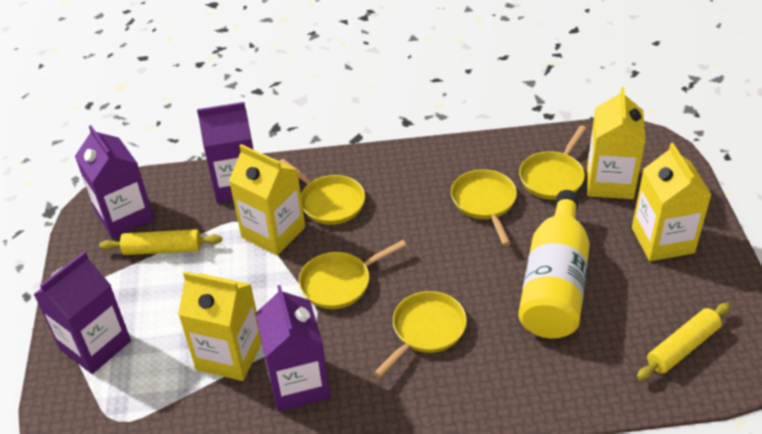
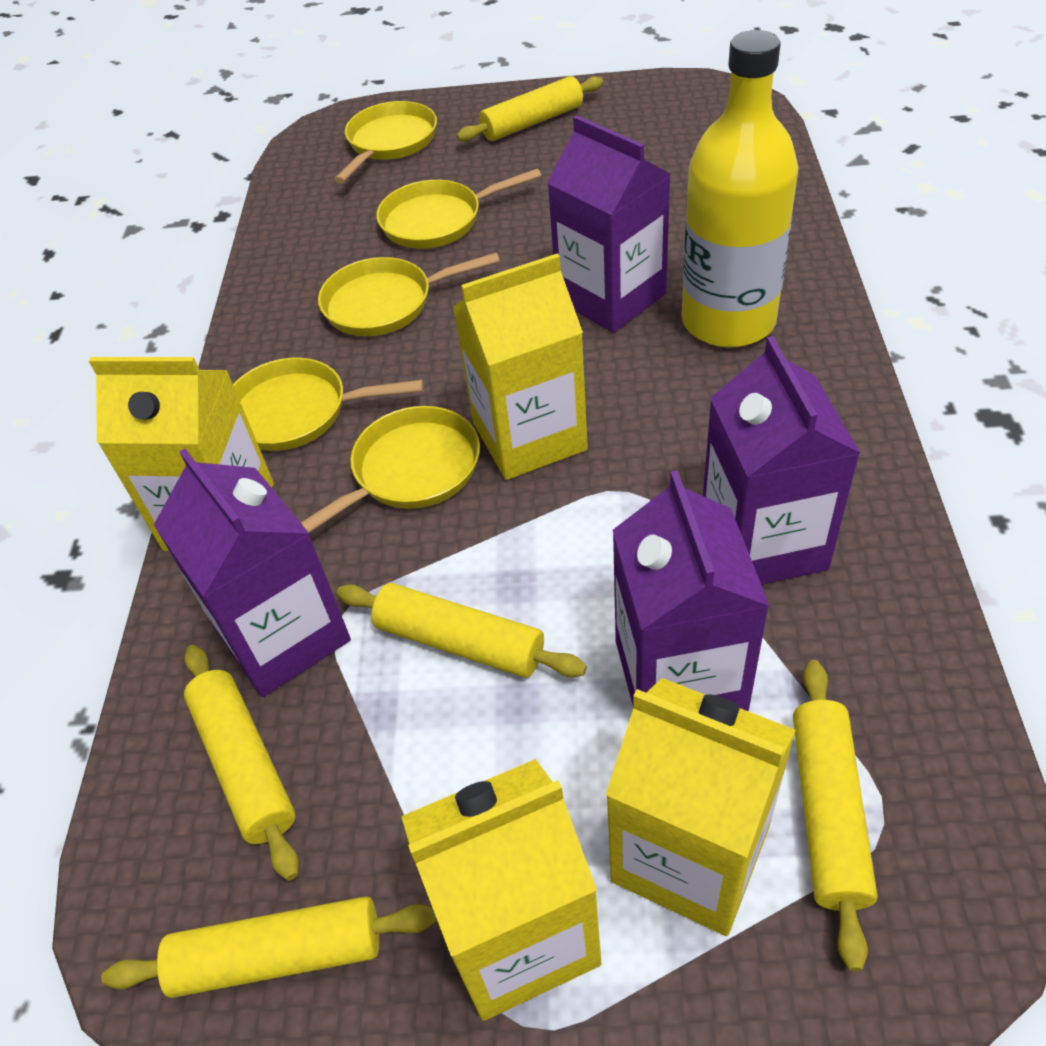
yellow rolling pin: [99,229,222,255] [637,303,730,380] = 2 -> [101,896,437,998] [184,645,299,881] [337,583,587,678] [457,76,603,142] [793,660,878,971] = 5

